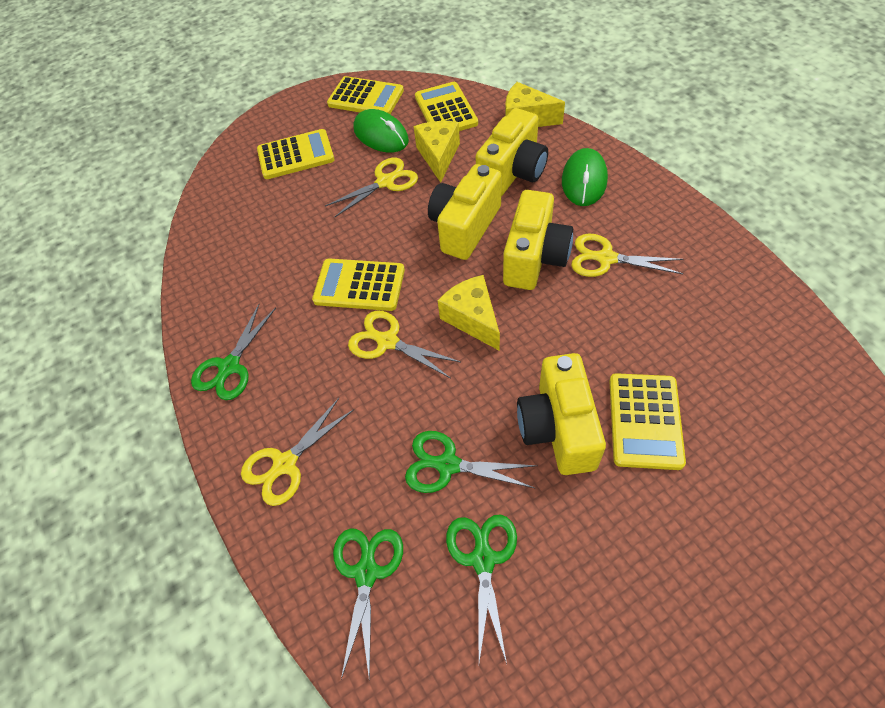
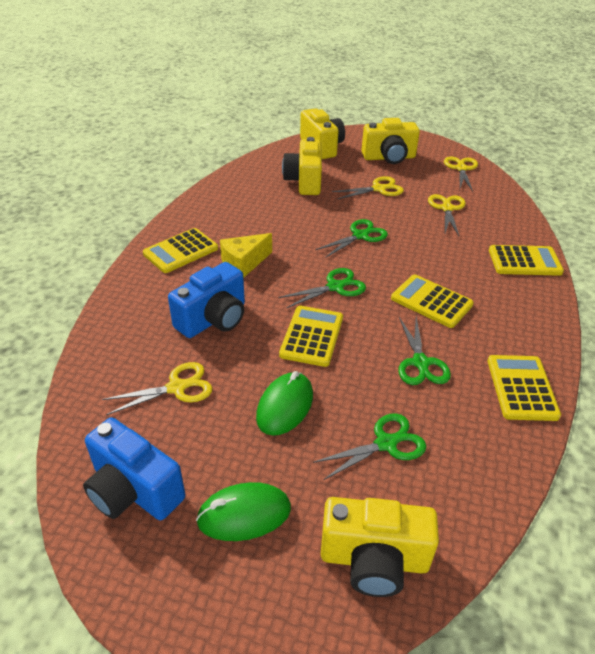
blue camera: none = 0 -> [83,417,186,520] [168,262,245,338] = 2
yellow cheese: [414,121,460,183] [438,275,500,351] [505,82,565,127] = 3 -> [220,233,272,278] = 1

